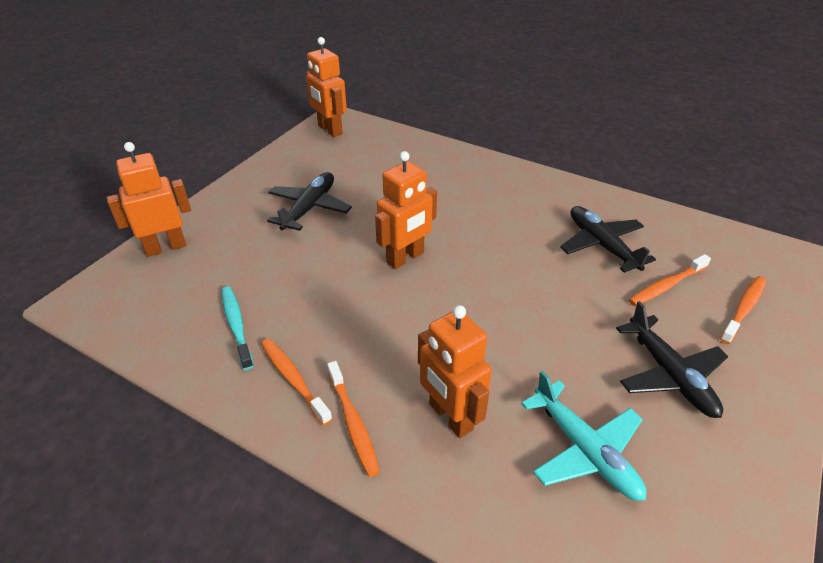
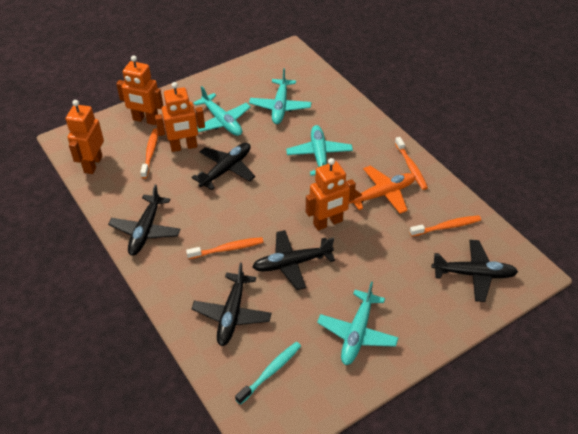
black plane: [267,172,352,231] [560,206,656,273] [616,301,729,418] = 3 -> [108,184,181,256] [192,143,255,190] [192,262,272,346] [253,230,335,290] [432,240,518,302] = 5
orange plane: none = 0 -> [349,165,416,214] = 1
turquoise plane: [521,371,646,501] = 1 -> [193,86,251,136] [249,68,311,124] [286,125,353,176] [317,282,399,365] = 4

